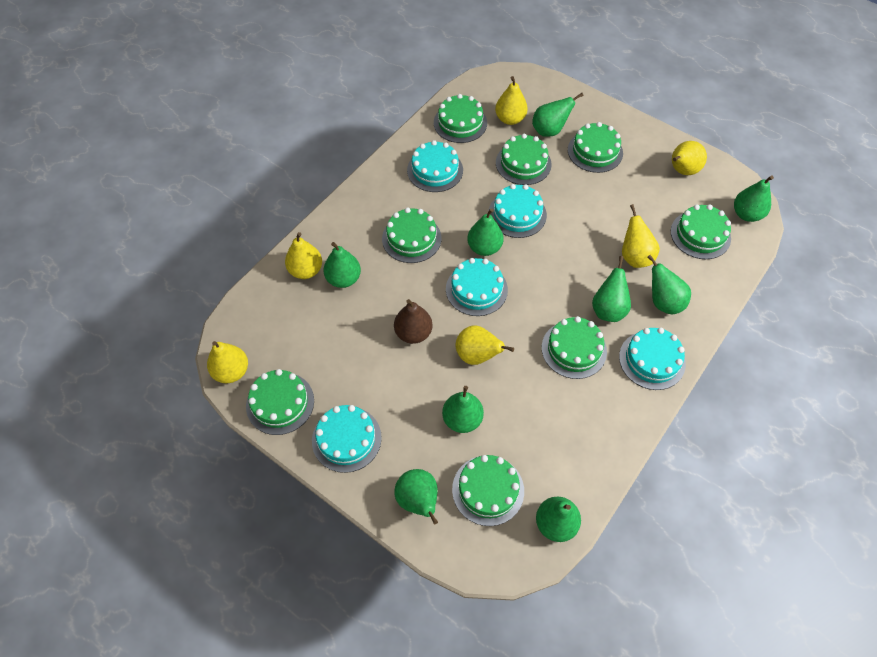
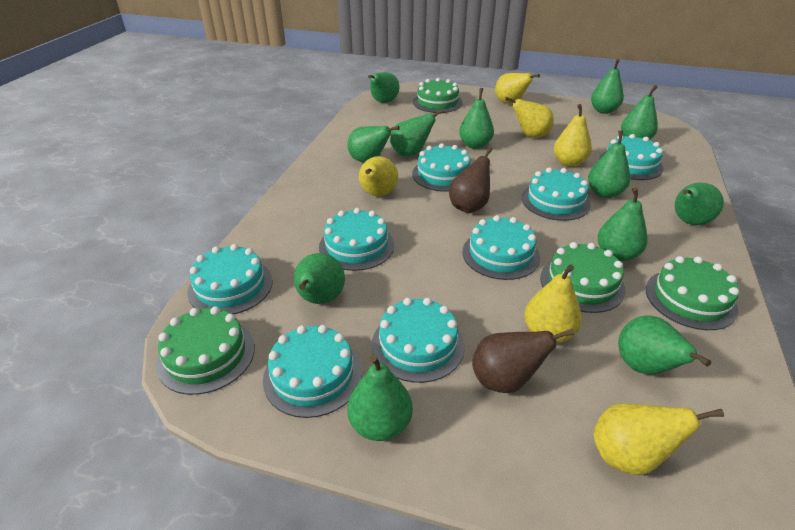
brown pear: [394,299,433,344] = 1 -> [449,147,493,213] [472,329,575,393] = 2
green cake: [246,369,314,435] [382,207,441,263] [434,94,487,143] [452,455,524,526] [496,134,552,185] [542,316,607,379] [568,122,623,173] [671,204,731,259] = 8 -> [156,306,255,395] [413,78,463,113] [540,242,626,313] [646,256,739,330] = 4
green pear: [323,242,361,288] [394,469,438,525] [442,386,484,433] [467,208,504,256] [532,93,584,137] [536,497,581,542] [592,256,631,322] [647,255,691,314] [734,176,774,222] = 9 -> [294,253,345,304] [347,355,413,441] [348,126,400,163] [368,72,399,103] [390,109,444,156] [459,88,494,149] [588,131,630,198] [591,59,624,114] [598,188,648,262] [618,315,711,375] [621,85,658,140] [675,183,724,225] = 12
turquoise cake: [312,405,382,473] [407,140,463,192] [446,258,508,316] [488,184,547,238] [619,328,686,390] = 5 -> [188,244,273,314] [263,325,362,418] [319,208,394,271] [372,298,465,383] [412,143,471,192] [462,215,540,280] [522,167,591,221] [599,134,663,180] = 8

